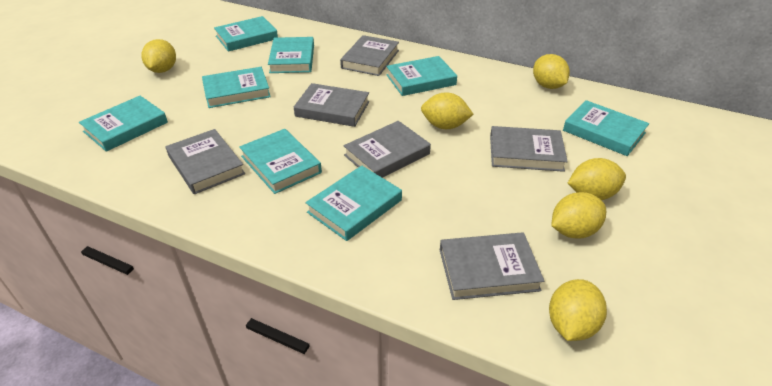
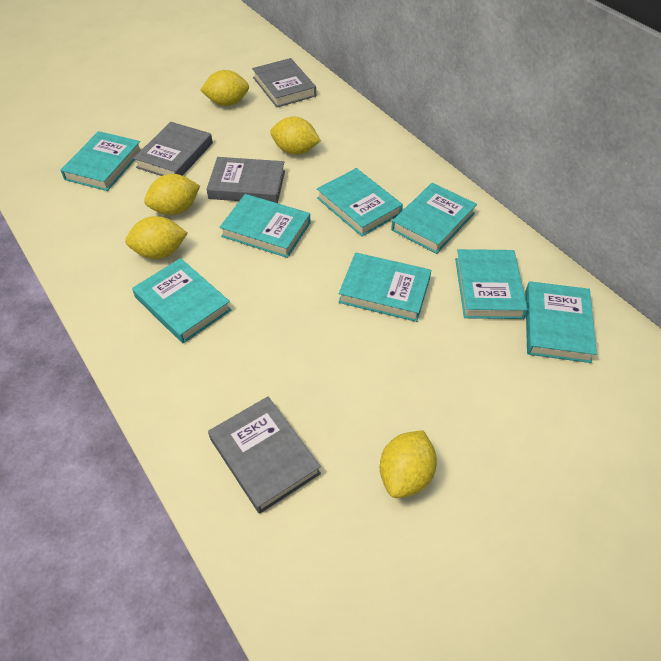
grey book: [166,129,245,194] [294,83,369,127] [340,35,399,76] [344,121,431,178] [440,232,544,300] [490,126,568,172] = 6 -> [133,122,213,176] [206,157,285,203] [208,396,321,514] [252,58,316,108] = 4
yellow lemon: [142,39,176,73] [421,92,474,129] [533,54,570,89] [549,279,607,341] [551,192,606,239] [568,158,626,200] = 6 -> [125,216,188,259] [144,174,200,215] [200,70,249,106] [270,116,321,155] [380,430,437,498] = 5

